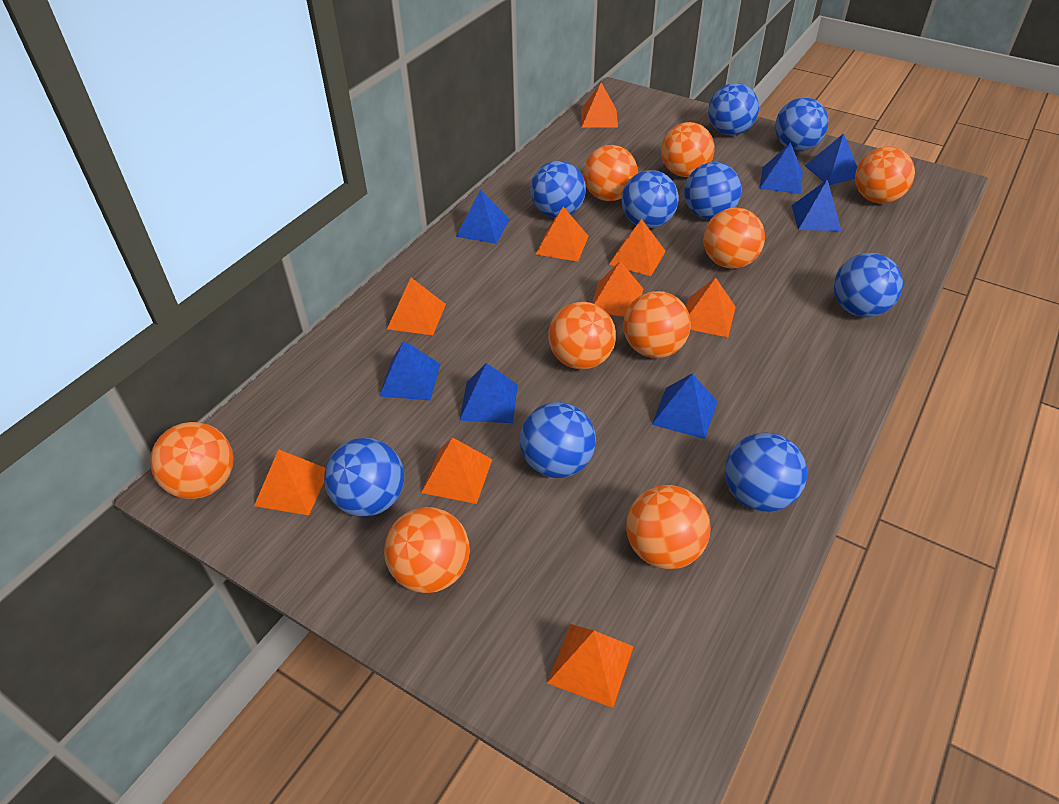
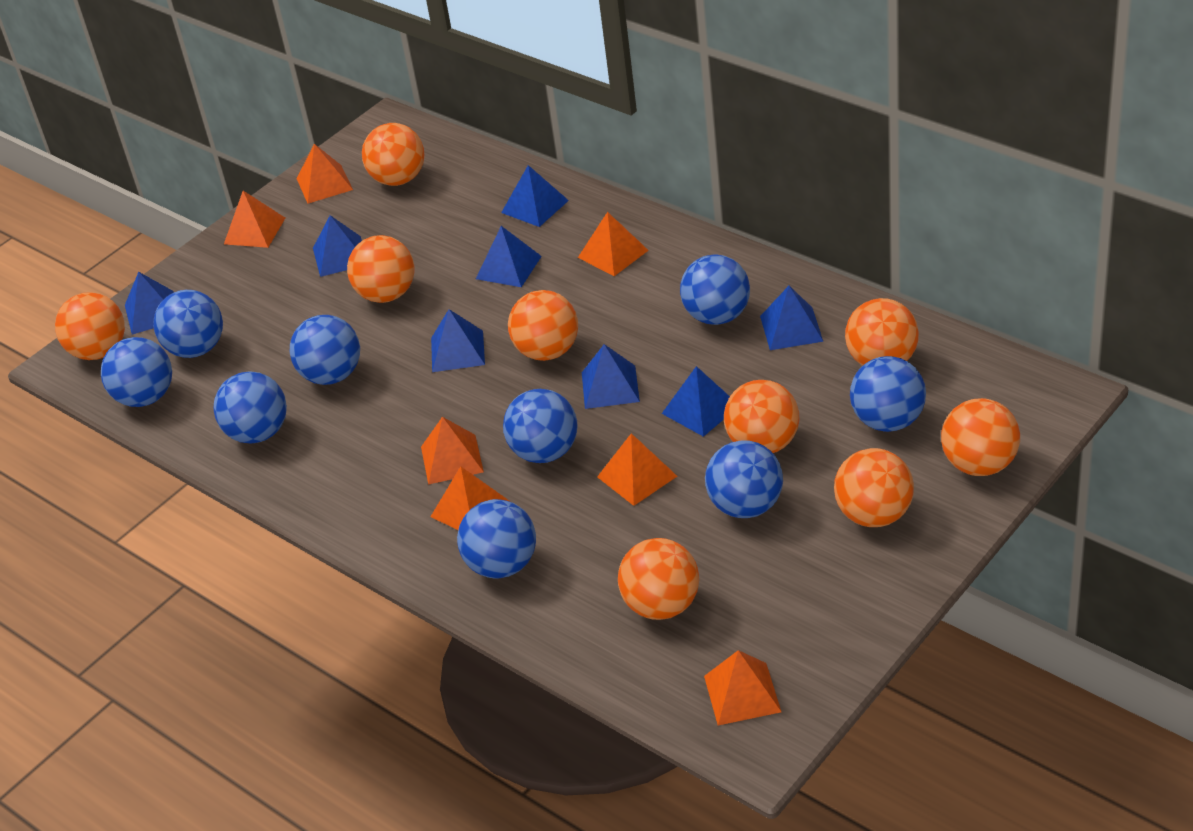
blue pyramid: [379,341,440,401] [456,189,510,244] [459,363,518,423] [652,374,717,439] [759,142,803,194] [792,180,842,231] [805,133,857,185] = 7 -> [125,272,174,335] [313,215,362,277] [431,309,485,372] [476,226,542,287] [501,165,569,227] [582,344,640,409] [662,366,730,437] [760,286,823,350] = 8
orange pyramid: [254,449,325,515] [387,278,446,335] [421,437,493,504] [536,207,589,262] [547,624,634,708] [581,83,618,128] [592,261,643,317] [609,219,666,276] [686,278,736,337] = 9 -> [224,191,285,248] [297,144,353,204] [421,417,484,485] [430,467,509,530] [578,212,649,276] [597,433,677,506] [704,650,781,726] = 7

